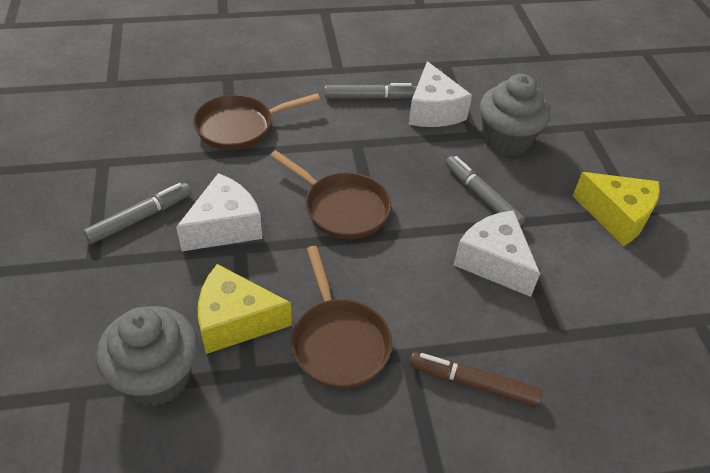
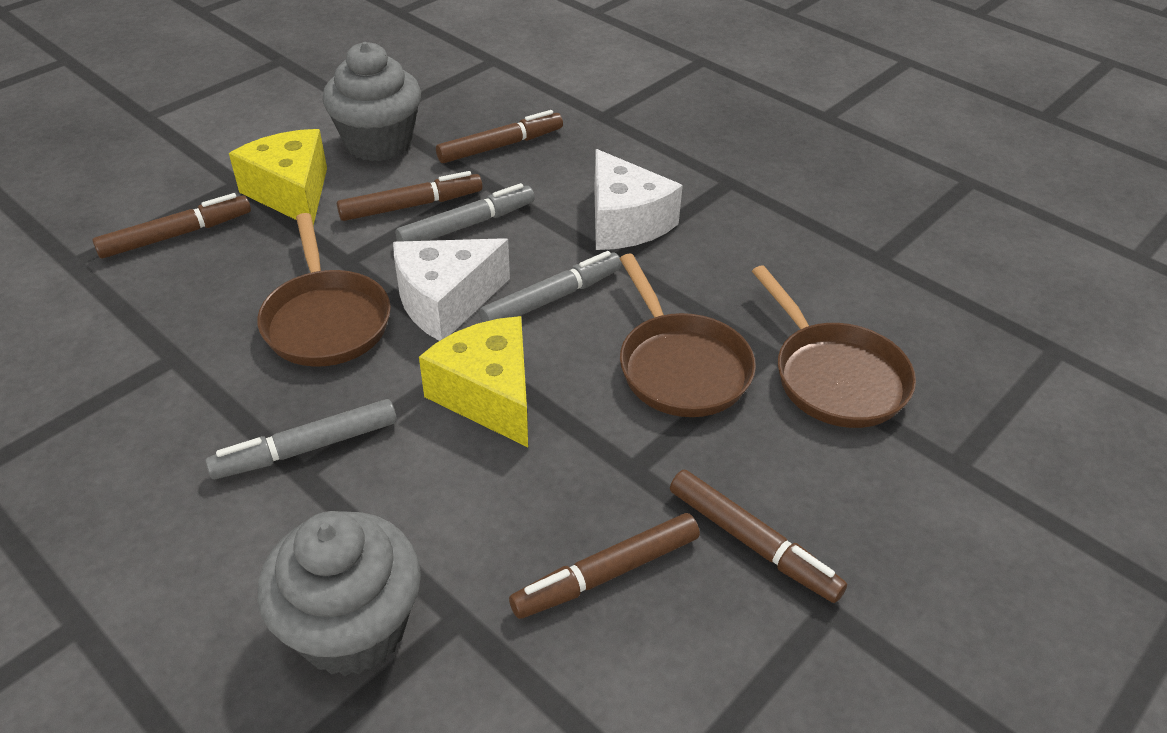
brown marker: [409,352,542,407] = 1 -> [92,193,251,258] [337,171,482,221] [436,110,563,163] [509,513,700,619] [670,470,847,603] = 5
white cheese: [176,173,263,251] [408,61,472,127] [454,210,540,297] = 3 -> [393,238,510,341] [594,149,683,250] = 2

